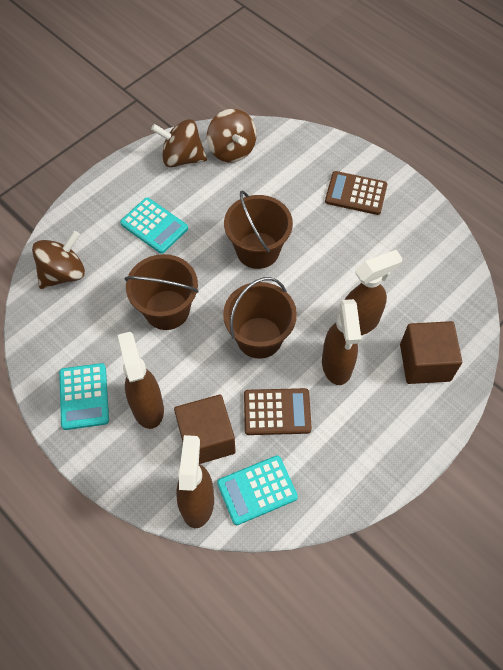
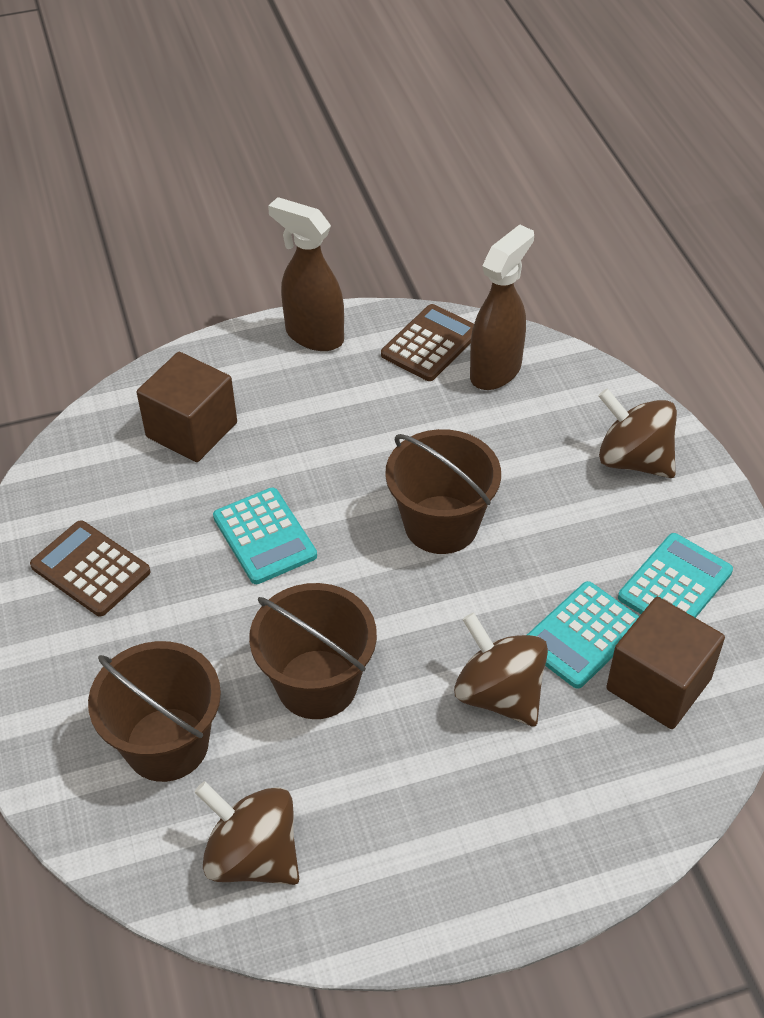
brown spray bottle: [118,332,164,429] [176,435,214,528] [322,299,361,385] [345,250,403,335] = 4 -> [268,197,344,351] [470,224,534,390] = 2

